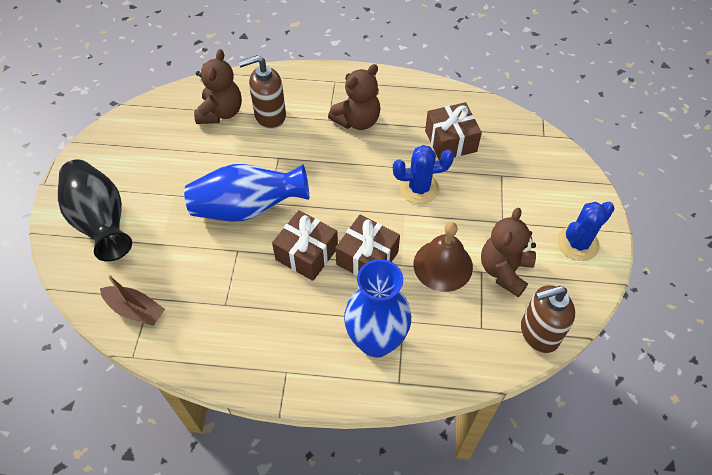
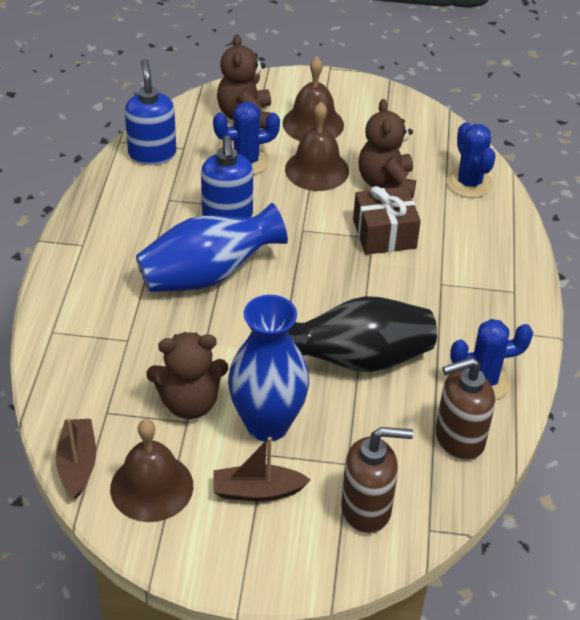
blue cactus: [393,145,454,204] [557,202,615,261] = 2 -> [213,102,280,175] [447,122,496,198] [450,319,533,400] = 3
blue soap dispenser: none = 0 -> [125,59,176,165] [201,136,253,218] = 2
brown bell: [414,222,473,292] = 1 -> [110,419,193,522] [282,57,344,141] [285,102,349,191] = 3
brown boat: [100,275,165,326] = 1 -> [56,418,96,499] [213,437,311,501] = 2
brown gift: [272,210,338,281] [335,215,400,276] [425,102,482,160] = 3 -> [353,186,421,255] = 1

